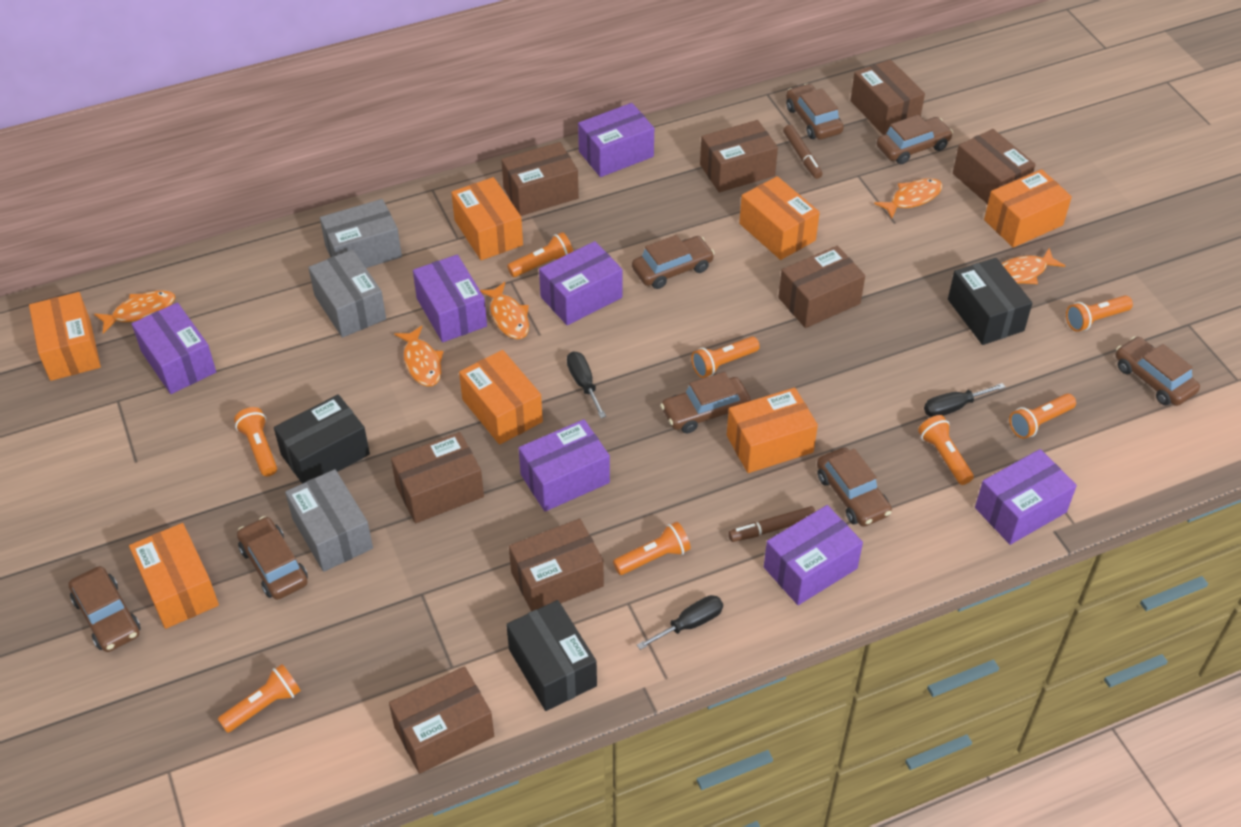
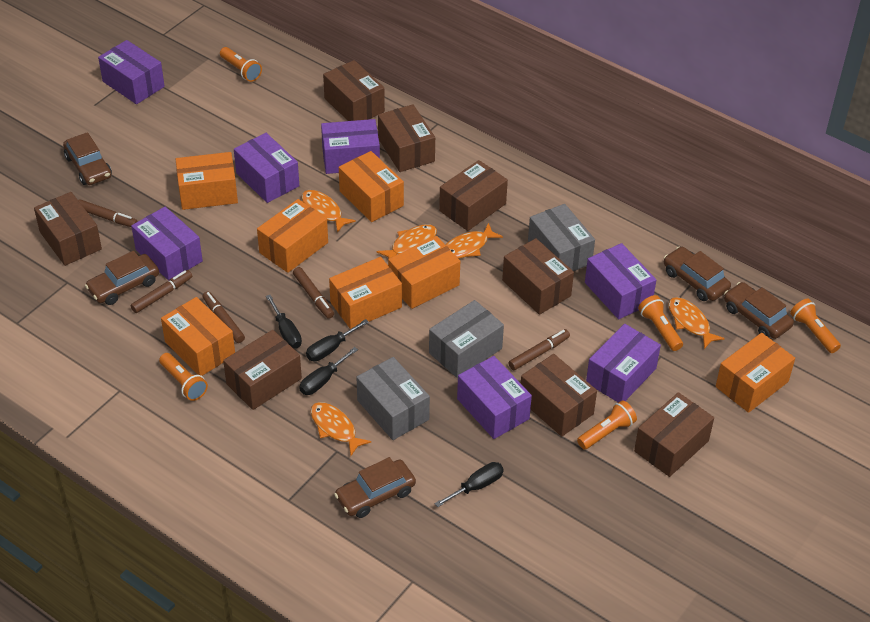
black box: [274,394,370,484] [506,600,597,711] [948,258,1032,345] = 3 -> none = 0
black screwdriver: [567,351,606,418] [637,595,723,650] [924,383,1005,417] = 3 -> [266,295,302,349] [299,347,358,395] [306,319,369,361] [435,462,504,507] = 4
brown car: [69,566,141,652] [237,516,308,600] [632,235,715,289] [660,372,751,433] [786,84,844,140] [817,447,892,527] [877,115,953,164] [1115,336,1200,406] = 8 -> [63,132,112,185] [85,251,159,305] [334,457,416,518] [664,247,731,301] [724,282,794,339] = 5
brown marker: [728,506,816,542] [783,125,822,179] = 2 -> [78,199,138,227] [131,270,192,313] [202,291,245,343] [293,267,334,319] [509,329,570,370] = 5
orange flashlight: [218,664,301,733] [234,407,277,476] [507,232,573,277] [613,522,691,575] [691,336,760,378] [918,415,974,485] [1009,394,1076,439] [1066,295,1133,332] = 8 -> [159,353,208,401] [220,47,262,82] [577,400,637,450] [638,295,683,351] [790,298,841,353] = 5

